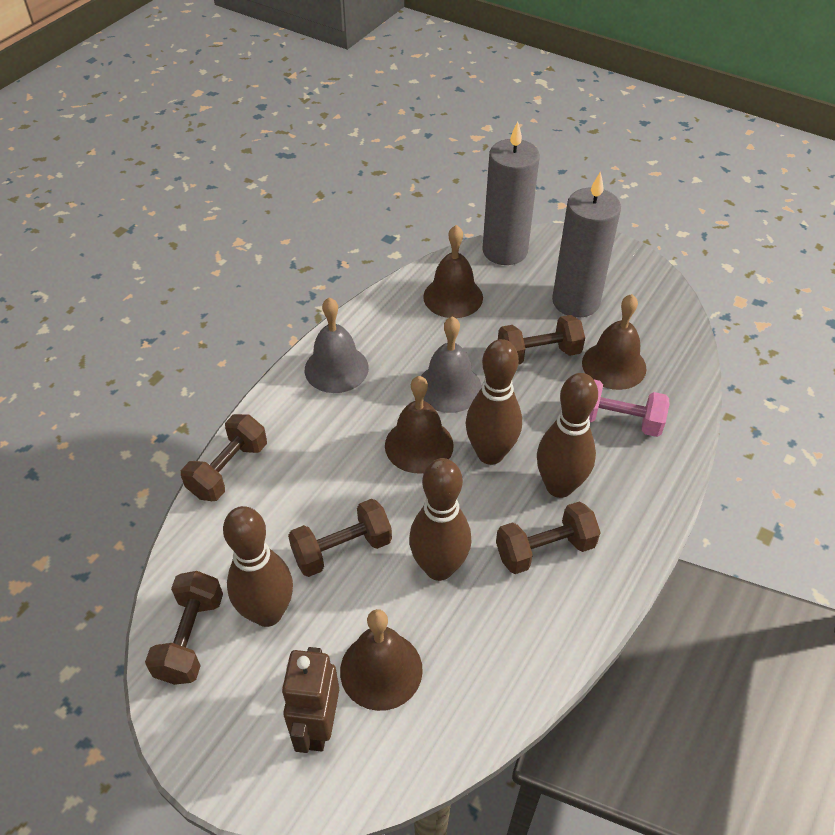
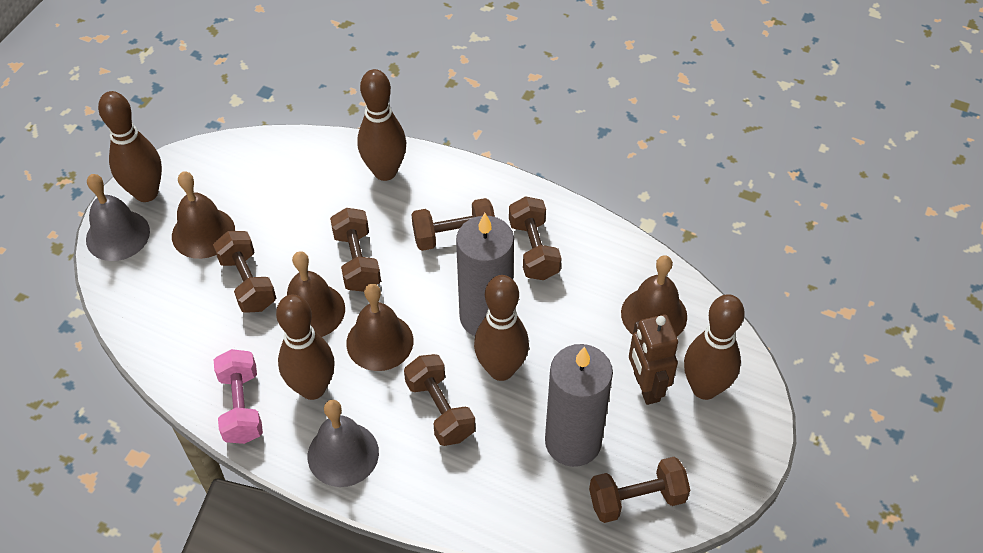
brown bowling pin: [223,506,293,627] [409,458,471,581] [466,339,522,465] [537,373,598,498] = 4 -> [98,91,162,202] [276,295,335,400] [357,69,406,181] [474,275,529,381] [684,294,745,400] = 5
brown dumbbell: [145,571,223,685] [181,414,267,501] [288,499,392,577] [496,501,601,574] [498,315,585,365] = 5 -> [213,231,276,313] [330,208,381,292] [404,354,475,446] [411,198,495,251] [509,196,562,280] [589,457,690,523] = 6

